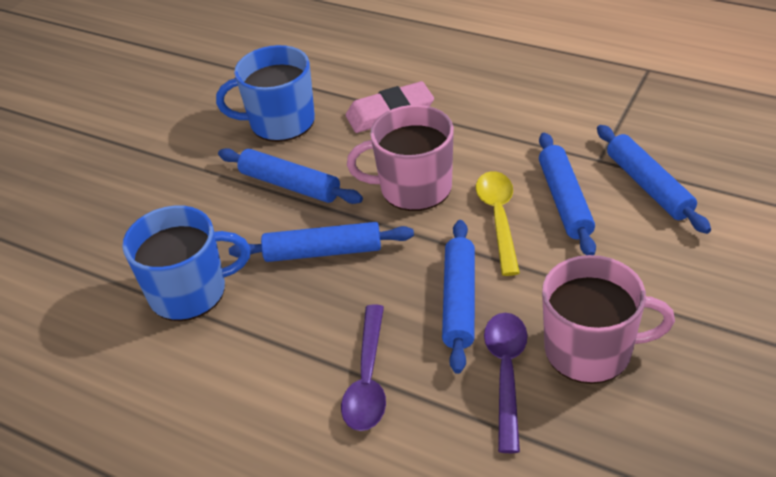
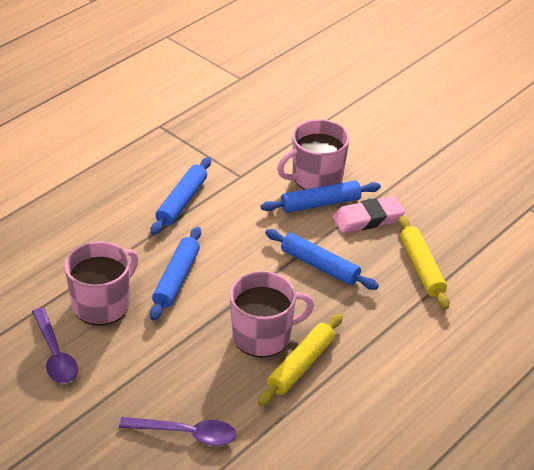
blue mug: [122,205,250,321] [216,45,315,142] = 2 -> none = 0
blue rolling pin: [218,148,363,204] [229,222,414,262] [442,220,475,374] [539,133,596,255] [597,125,711,234] = 5 -> [150,227,201,320] [151,157,211,235] [261,181,381,213] [265,229,379,290] = 4
pink mug: [347,105,454,211] [542,255,675,384] = 2 -> [64,241,138,326] [230,271,314,357] [277,119,350,190] = 3
yellow rolling pin: none = 0 -> [258,314,343,406] [399,216,450,309] = 2
yellow spoon: [476,171,520,276] = 1 -> none = 0

